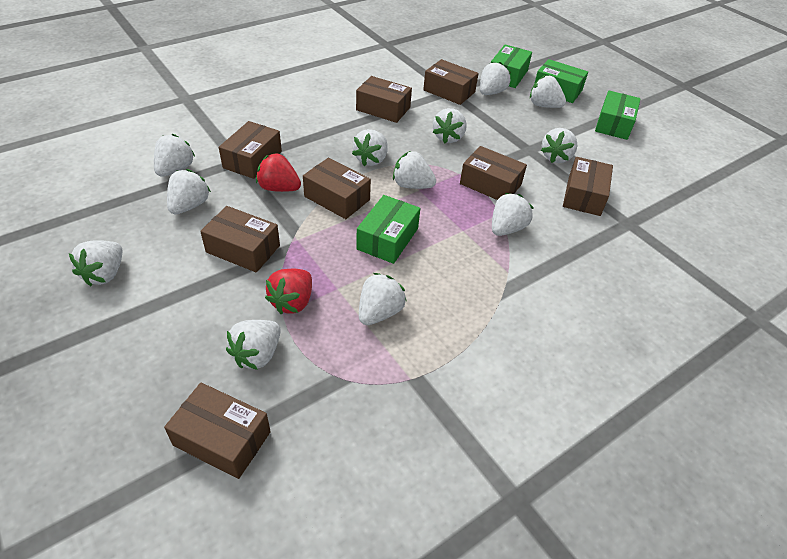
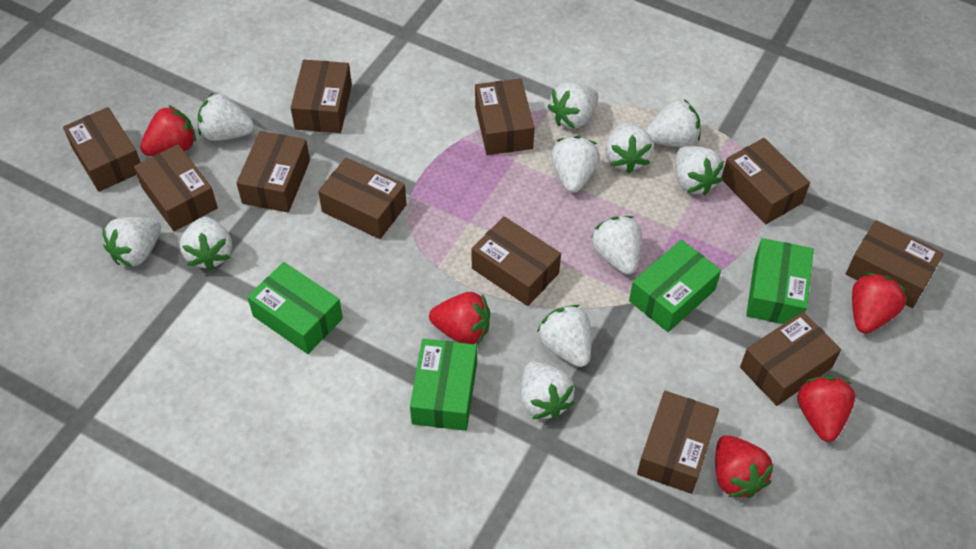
brown box: [164,382,271,479] [200,206,280,273] [219,121,282,179] [303,158,371,219] [356,76,412,123] [423,59,479,105] [460,146,527,200] [563,157,613,216] = 8 -> [63,107,141,192] [134,144,218,231] [236,131,310,212] [291,60,352,133] [318,157,407,239] [472,216,561,306] [475,79,534,155] [637,391,719,494] [722,138,810,224] [740,311,841,406] [846,220,944,308] = 11
red strawberry: [256,153,301,192] [265,269,312,314] = 2 -> [140,105,196,156] [429,292,490,345] [715,435,774,498] [797,376,855,442] [852,273,907,334] = 5
white strawberry: [69,240,122,286] [154,134,195,176] [167,169,211,214] [226,320,281,370] [352,129,388,166] [359,273,407,325] [393,151,436,189] [433,108,467,143] [480,62,511,95] [492,193,533,236] [530,75,566,108] [541,128,577,163] = 12 -> [102,217,161,267] [180,217,232,271] [198,93,254,141] [521,361,575,420] [537,305,591,367] [547,82,598,129] [551,136,600,193] [591,216,641,275] [605,123,654,173] [645,99,701,147] [675,146,724,195] = 11

